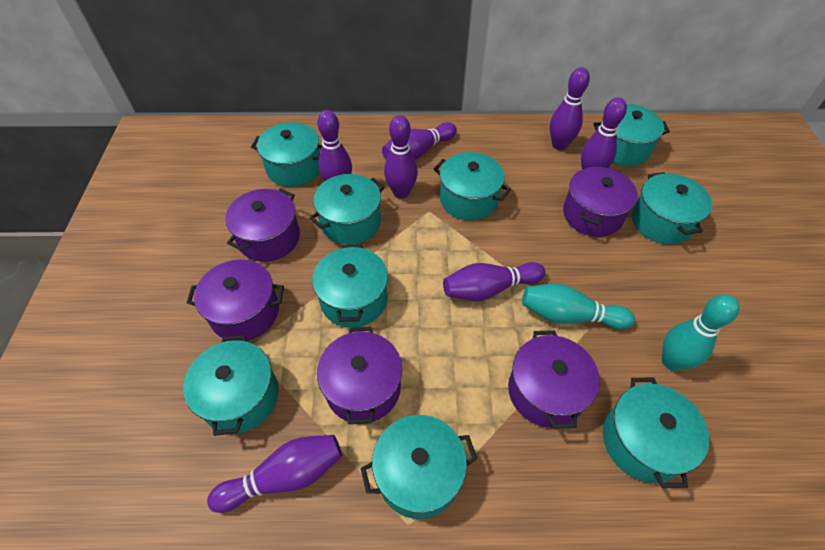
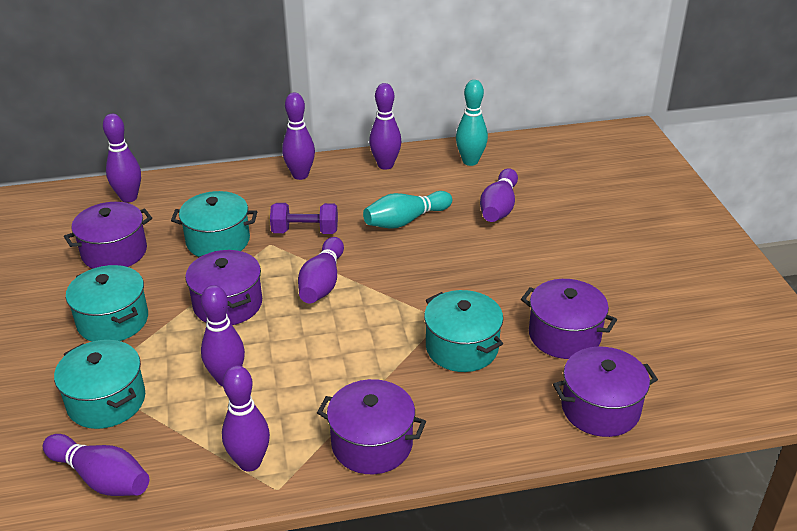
purple bowling pin: [207,435,342,513] [317,110,352,181] [382,122,457,160] [384,115,418,199] [443,262,546,301] [550,67,590,150] [581,97,627,169] = 7 -> [43,434,149,496] [103,114,141,203] [201,285,245,386] [222,365,270,472] [282,93,315,180] [298,237,344,303] [369,83,401,170] [480,168,518,222] = 8
purple dumbbell: none = 0 -> [270,203,338,234] = 1
turquoise pot: [183,335,279,436] [251,122,322,187] [309,174,385,245] [312,244,388,328] [361,415,477,519] [434,152,511,220] [593,104,670,166] [603,377,709,488] [632,172,712,245] = 9 -> [54,340,145,429] [66,265,148,342] [171,191,257,257] [424,290,503,372] = 4

